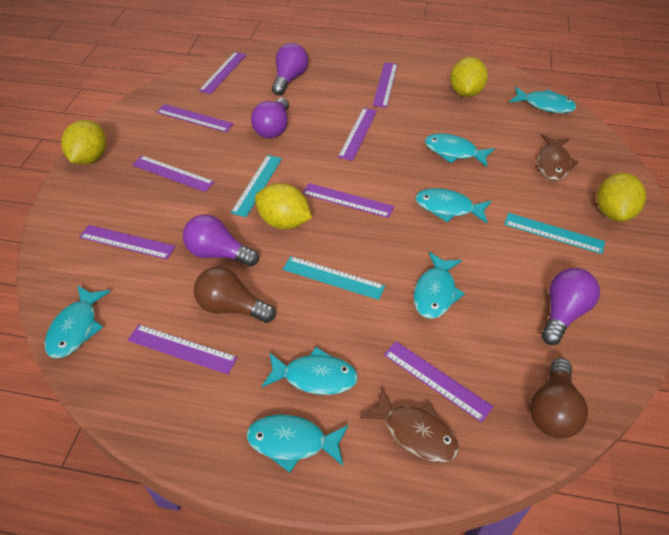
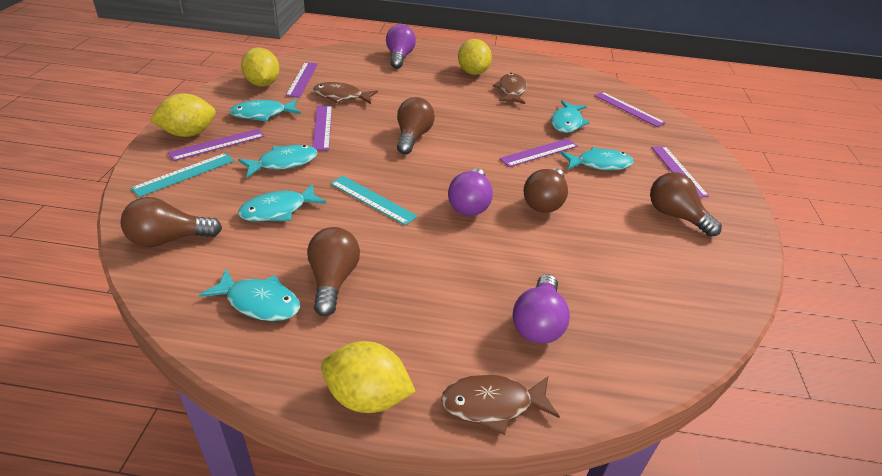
brown fish: [360,388,459,462] [537,134,579,180] = 2 -> [313,82,378,104] [441,375,560,435] [493,73,527,104] = 3
brown light bulb: [194,266,276,323] [530,358,588,438] = 2 -> [121,197,222,247] [307,227,360,316] [397,97,435,154] [523,168,568,213] [650,172,722,237] = 5
purple light bulb: [183,214,259,267] [251,98,289,138] [272,43,308,95] [541,268,600,345] = 4 -> [386,24,416,69] [448,168,493,216] [513,274,570,344] = 3
purple ruler: [80,225,176,259] [128,324,237,374] [132,156,214,192] [156,104,234,132] [199,52,246,94] [302,183,394,218] [338,108,377,161] [373,62,398,108] [384,341,493,423] = 9 -> [167,129,265,161] [286,62,318,98] [312,106,332,150] [499,138,578,167] [594,92,666,127] [651,146,709,198] = 6
turquoise fish: [45,285,111,358] [247,415,348,472] [262,347,358,395] [413,252,465,319] [415,188,491,223] [425,133,495,167] [510,87,576,113] = 7 -> [199,269,300,321] [229,99,301,121] [238,145,318,177] [238,184,327,222] [551,101,590,133] [560,147,634,170] = 6
turquoise ruler: [231,155,282,217] [283,256,385,300] [504,213,605,254] = 3 -> [131,153,234,197] [330,176,418,225] = 2

